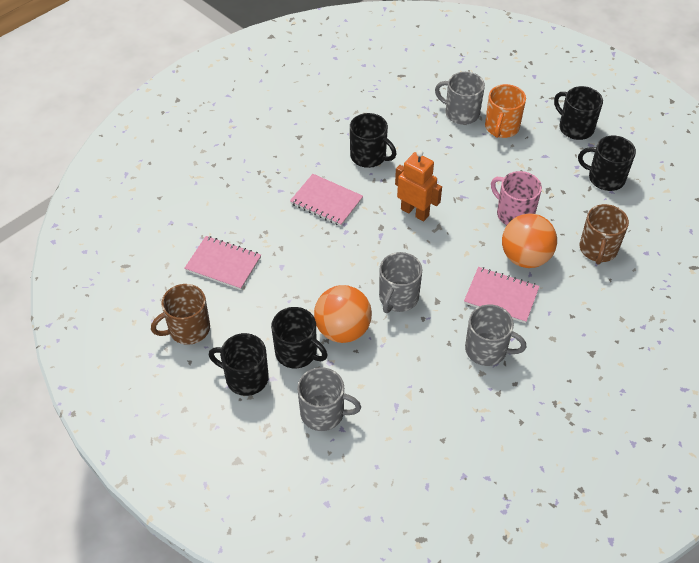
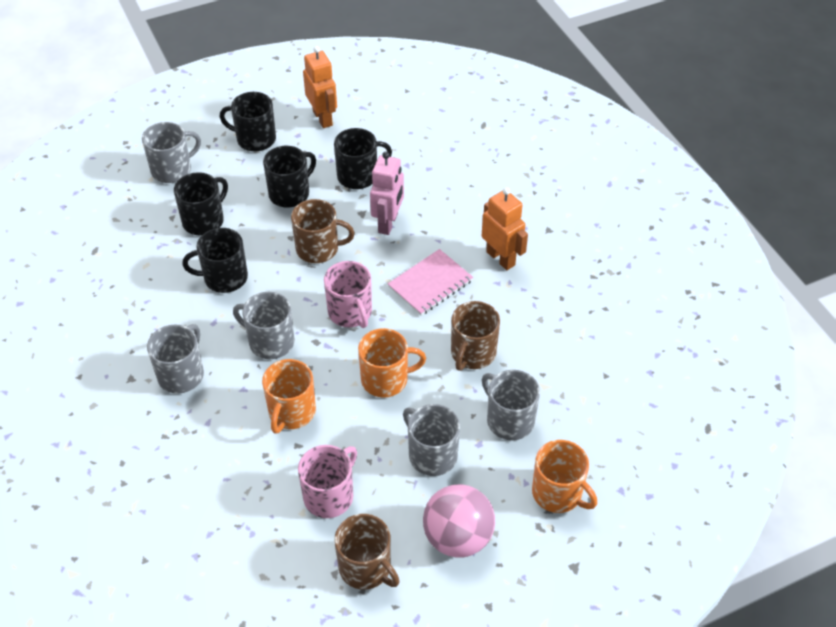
brown mug: [151,284,210,345] [580,204,629,265] = 2 -> [291,199,355,263] [334,514,400,590] [451,301,500,371] = 3
grey mug: [297,367,361,431] [379,252,423,313] [435,72,485,125] [465,304,526,366] = 4 -> [142,122,201,183] [147,324,204,394] [233,292,294,359] [403,404,460,476] [482,370,540,440] = 5
orange ball: [314,285,372,343] [502,213,557,268] = 2 -> none = 0
orange mug: [485,84,526,138] = 1 -> [262,359,316,434] [358,328,426,398] [532,440,597,513] = 3
orange robot: [395,150,442,221] = 1 -> [303,46,337,128] [482,187,528,270] = 2
pink ball: none = 0 -> [423,484,495,558] = 1
pink mug: [491,171,542,225] = 1 -> [298,445,357,518] [324,261,372,328] = 2
pink notebook: [184,236,261,290] [290,174,363,226] [464,267,540,323] = 3 -> [388,249,473,316] = 1
pink robot: none = 0 -> [370,151,404,235] = 1

